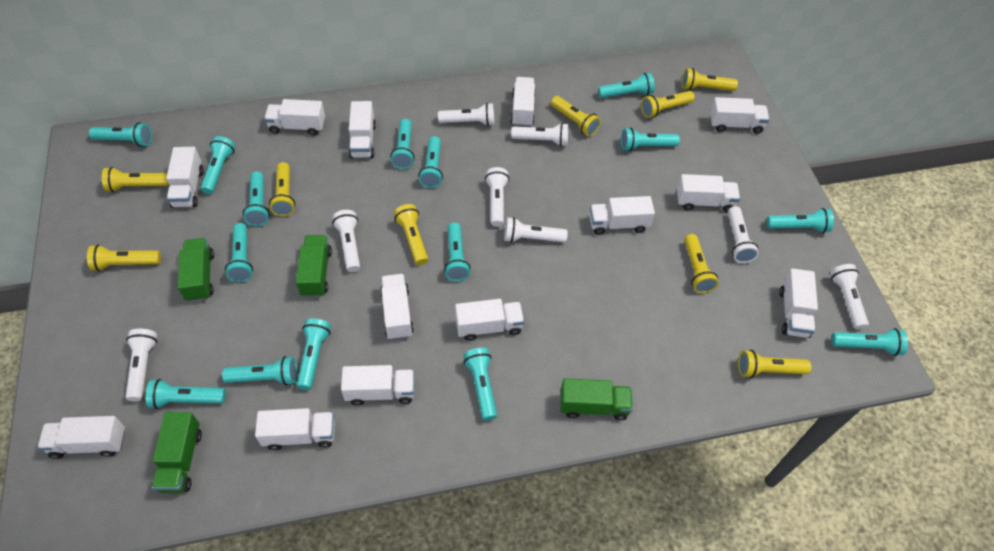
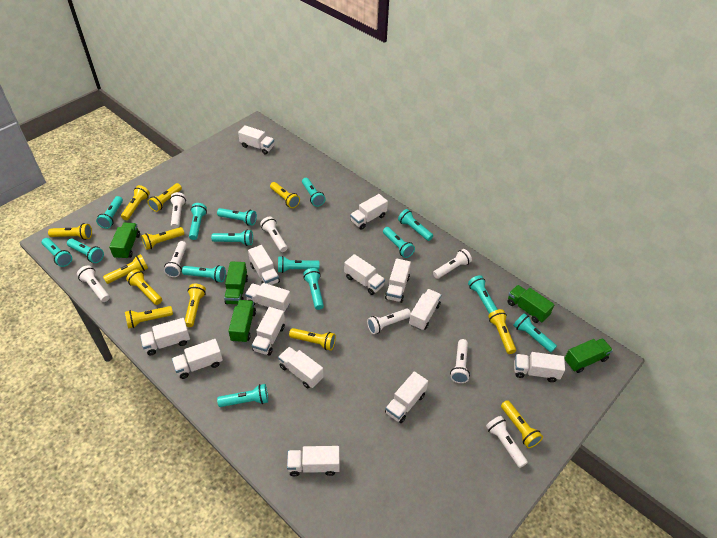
green truck: [152,412,202,493] [177,238,214,302] [296,235,332,297] [561,378,633,421] = 4 -> [109,223,140,259] [224,262,248,304] [228,300,256,343] [508,285,555,323] [564,338,613,373] = 5
white truck: [37,416,125,459] [166,147,204,208] [255,408,335,450] [264,99,325,136] [341,365,414,406] [349,101,376,158] [380,274,414,340] [455,299,524,341] [510,77,536,127] [589,196,655,235] [677,174,740,212] [710,97,769,134] [779,268,818,338] = 13 -> [140,318,190,355] [172,339,223,379] [238,125,274,155] [245,283,291,312] [248,245,280,285] [252,307,285,356] [278,347,324,388] [287,446,340,476] [344,254,385,295] [350,194,388,230] [385,259,411,303] [385,371,428,423] [409,289,441,330] [514,352,565,382] = 14
yellow flashlight: [87,245,161,271] [102,167,169,192] [269,162,295,216] [394,204,428,265] [551,96,601,136] [641,91,695,118] [681,68,738,91] [684,234,719,293] [738,350,812,378] = 9 -> [48,223,92,240] [103,254,148,284] [121,185,150,220] [125,306,173,328] [126,269,162,305] [141,227,184,250] [147,183,182,212] [185,284,206,327] [270,182,300,208] [289,328,336,351] [488,309,516,354] [501,400,543,448] = 12

